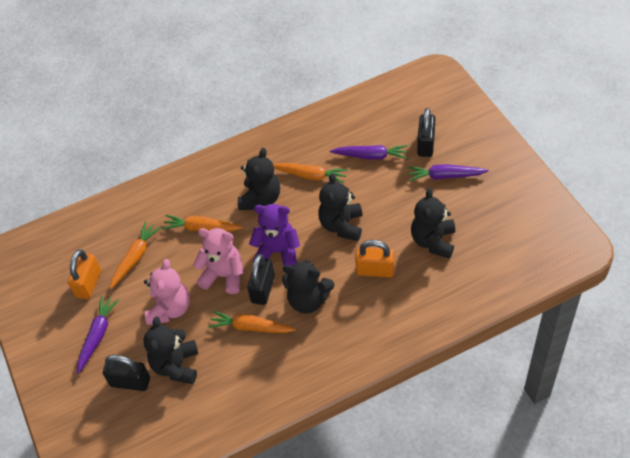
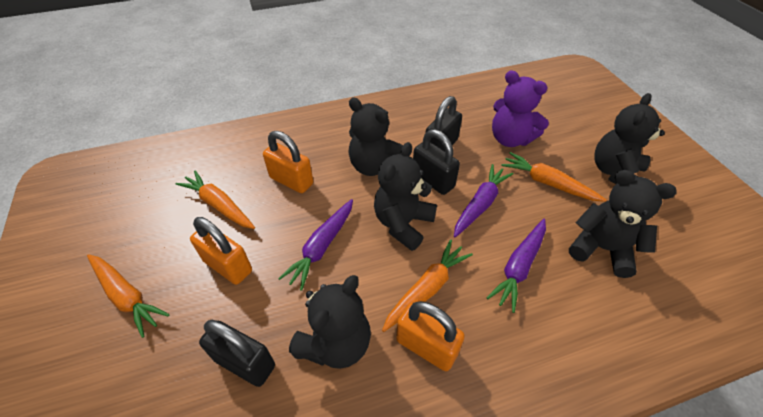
orange padlock: [68,249,101,299] [355,240,395,278] = 2 -> [190,217,252,285] [263,131,313,193] [396,301,465,371] = 3
pink teddy bear: [144,259,190,325] [193,228,244,294] = 2 -> none = 0

